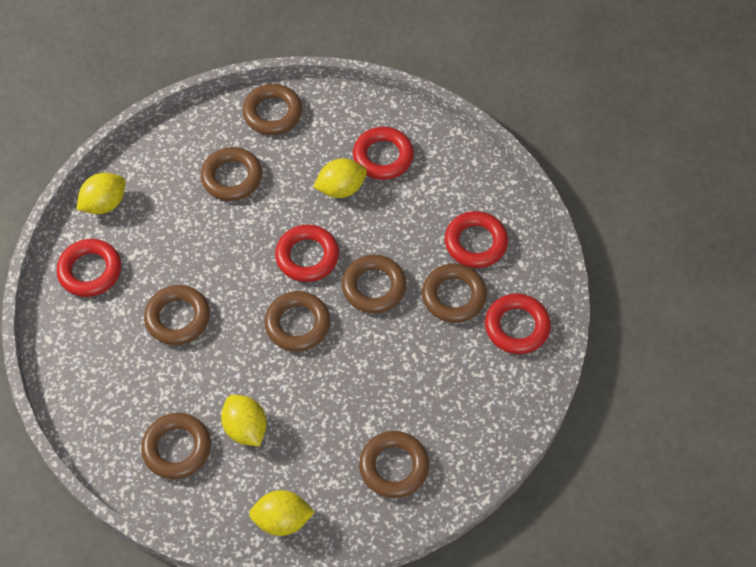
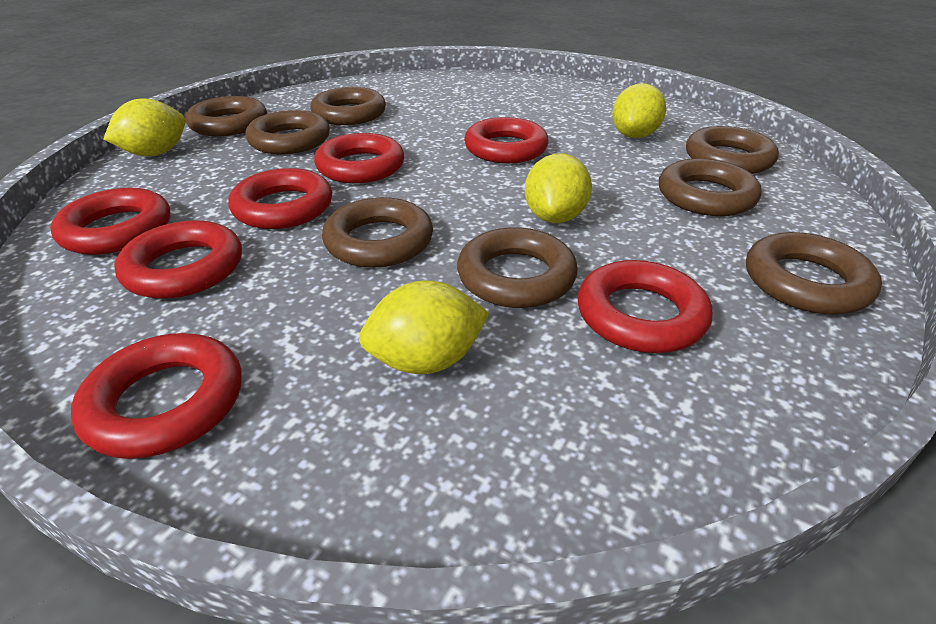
red ring: [56,239,121,297] [275,225,339,282] [353,127,414,180] [445,211,508,268] [485,294,551,354] = 5 -> [50,188,171,255] [71,333,242,459] [114,220,242,299] [228,168,332,229] [314,133,404,183] [464,117,549,163] [578,260,712,353] = 7

